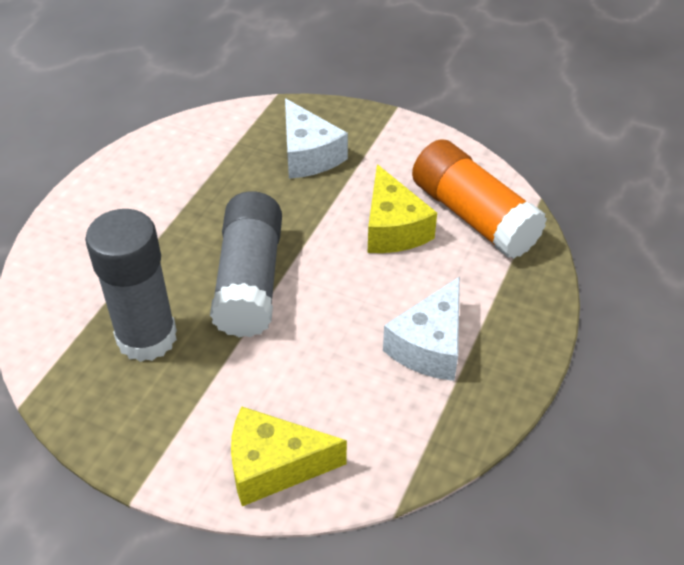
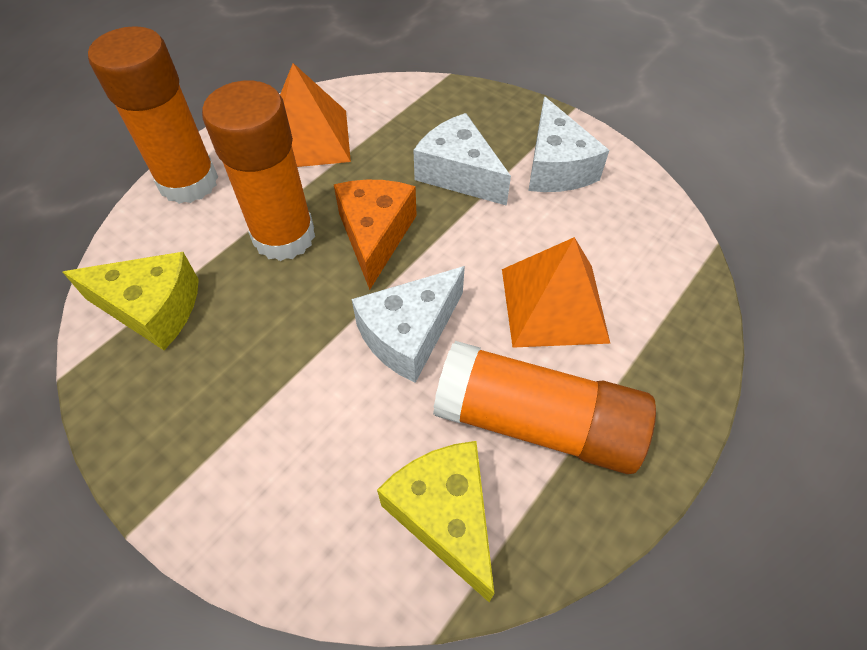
grey glue stick: [85,209,177,362] [210,191,282,338] = 2 -> none = 0
orange cheese: none = 0 -> [334,180,417,290] = 1
orange glue stick: [412,139,547,259] = 1 -> [88,26,218,204] [202,81,315,261] [433,341,656,474] = 3
orange pyramid: none = 0 -> [280,63,351,167] [502,237,610,348] = 2
white cheese: [285,98,348,179] [383,276,460,381] = 2 -> [352,266,465,383] [414,113,511,206] [528,96,609,192] = 3

